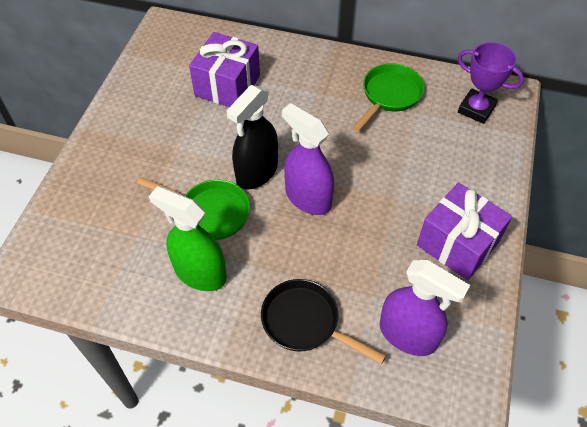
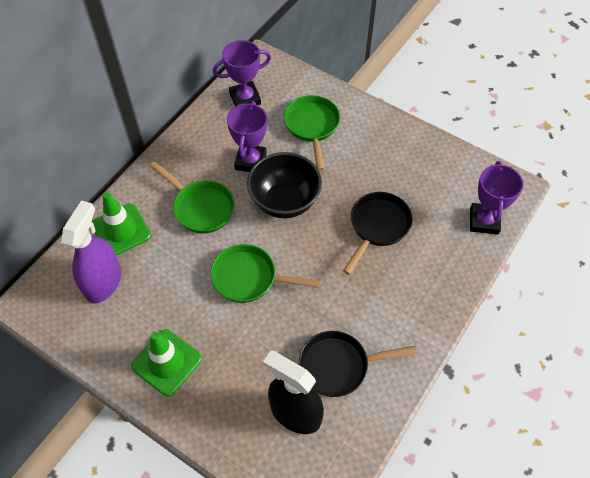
black bowl: none = 0 -> [247,152,322,218] = 1
black pan: [261,279,386,364] = 1 -> [299,331,417,397] [343,192,412,275] = 2
green pan: [137,177,250,240] [352,63,425,131] = 2 -> [150,161,235,233] [211,244,321,303] [284,95,340,171] = 3
green spray bottle: [149,186,227,291] = 1 -> none = 0
green traffic cone: none = 0 -> [92,192,151,256] [131,329,202,396] = 2
purple gift: [189,32,260,107] [417,182,512,280] = 2 -> none = 0
purple spray bottle: [282,103,334,215] [380,260,470,356] = 2 -> [61,200,121,303] = 1
purple trophy: [458,42,524,124] = 1 -> [213,40,271,107] [227,101,267,172] [470,161,523,235] = 3

